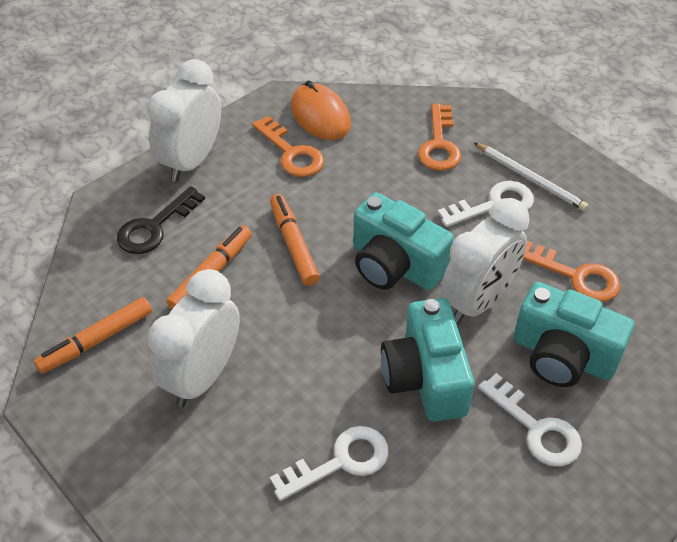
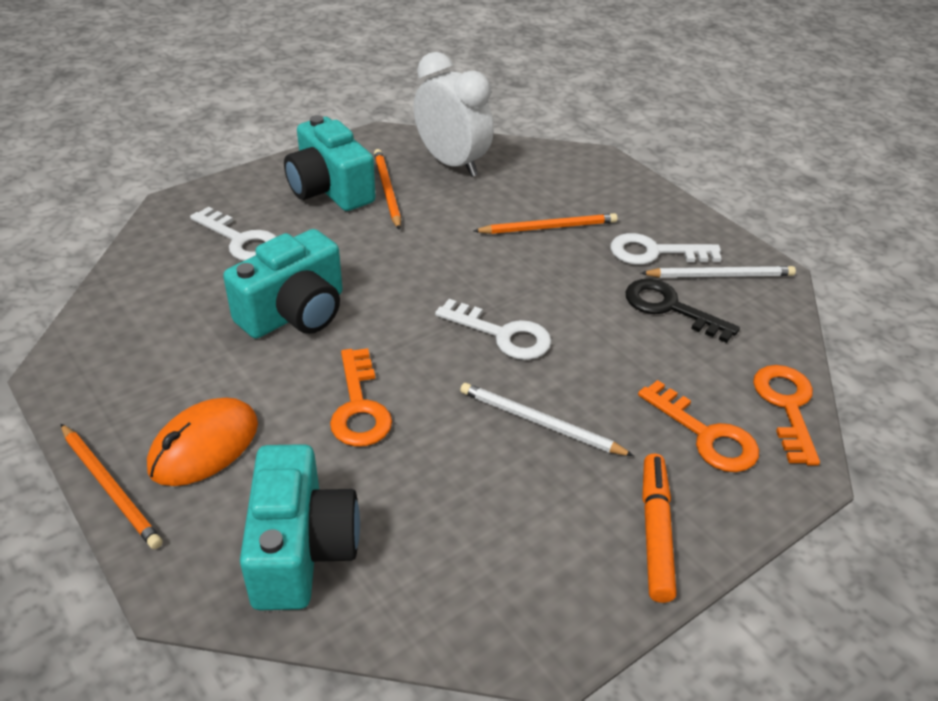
orange marker: [34,297,152,374] [166,225,252,310] [270,194,320,286] = 3 -> [642,454,677,603] = 1
orange pencil: none = 0 -> [61,424,163,549] [374,149,401,230] [473,213,618,234] = 3
white clock: [147,59,221,182] [148,269,240,407] [441,198,530,324] = 3 -> [414,52,494,177] = 1
white pencil: [474,143,588,211] = 1 -> [460,383,634,456] [641,266,796,278] = 2

